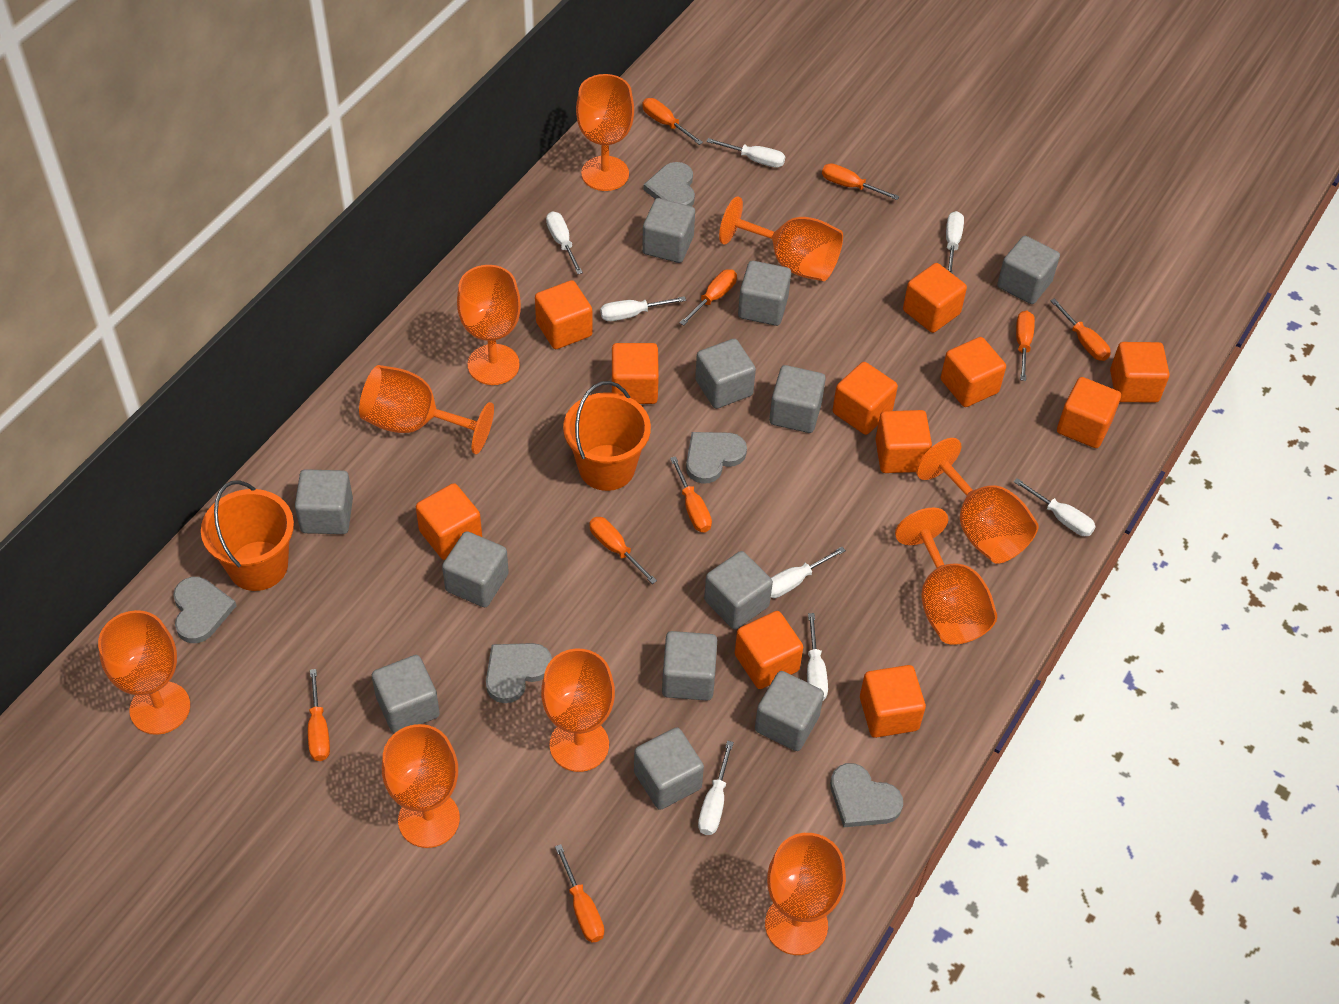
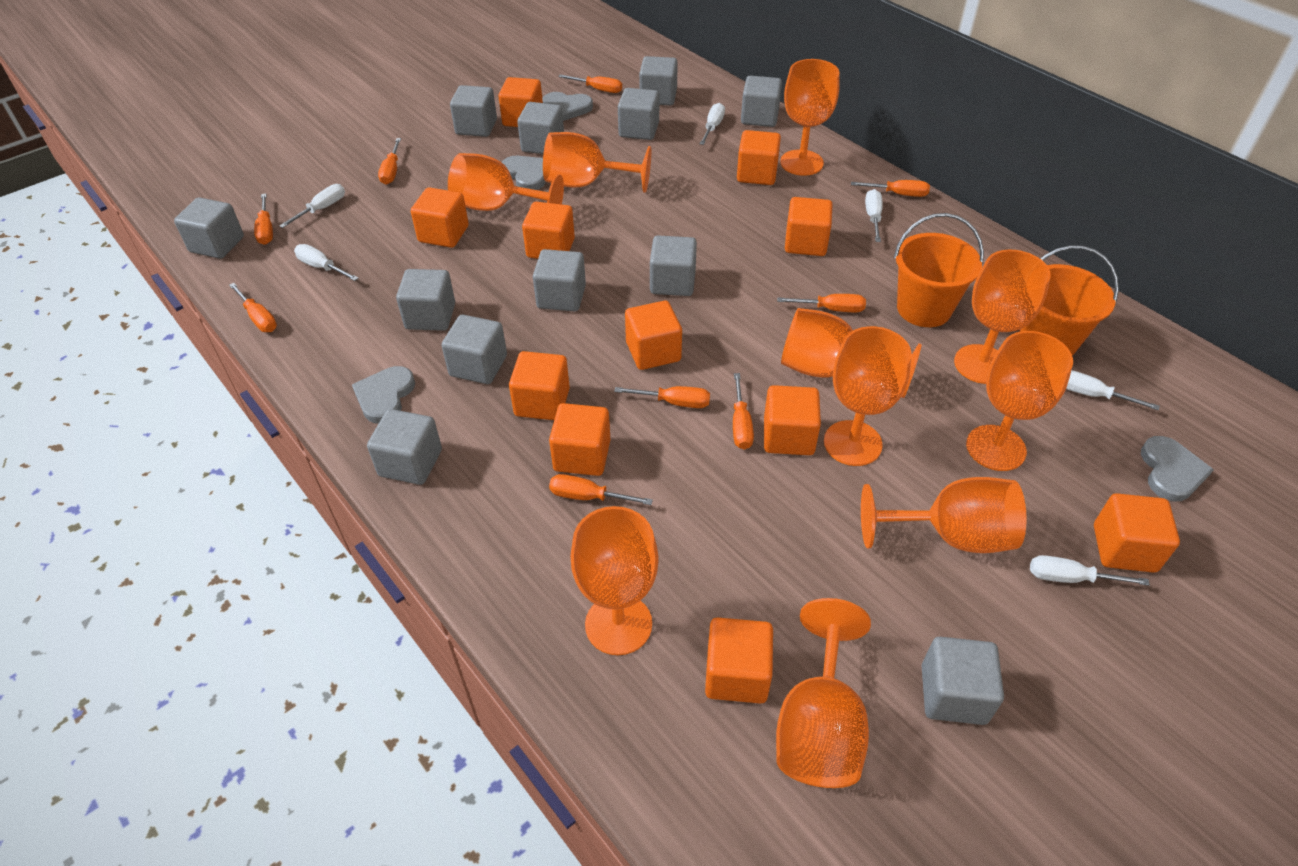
grey heart: [173,577,236,643] [486,643,552,703] [644,162,695,206] [686,432,747,484] [830,763,903,827] = 5 -> [352,366,415,423] [502,156,546,190] [542,92,593,121] [1141,436,1214,502] = 4
white screwdriver: [546,211,583,274] [600,296,686,321] [698,741,734,835] [706,138,785,168] [771,547,846,598] [807,613,828,701] [946,211,964,273] [1014,478,1096,536] = 8 -> [279,184,345,228] [294,244,358,281] [699,103,725,145] [865,189,883,242] [1030,555,1150,586] [1066,370,1160,410] = 6

